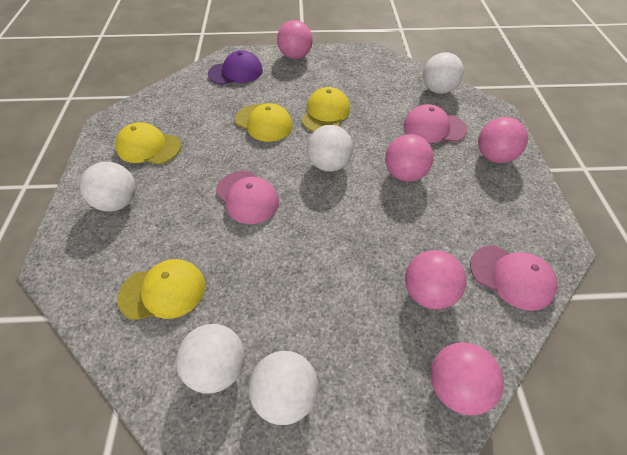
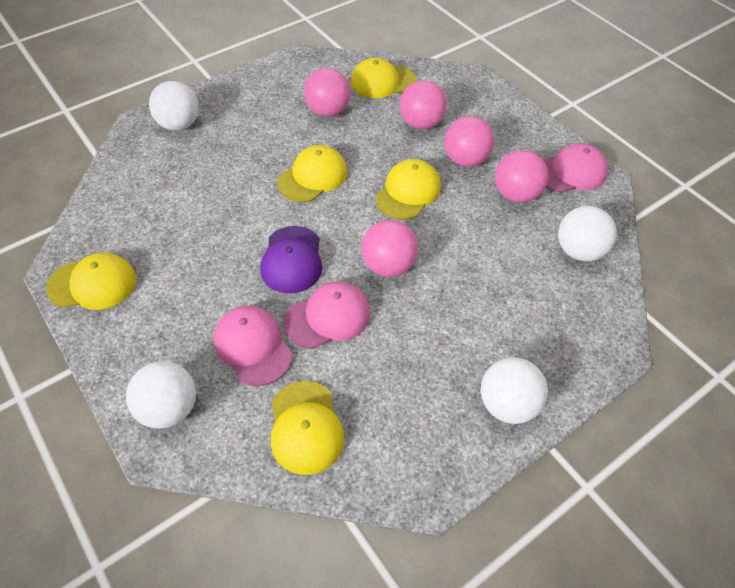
white ball: [80,162,136,212] [176,324,245,393] [249,351,318,425] [307,125,353,172] [423,52,464,94] = 5 -> [126,361,196,429] [149,81,199,131] [480,357,548,424] [558,206,617,261] = 4
yellow cap: [115,122,181,165] [117,259,205,321] [235,103,293,142] [302,87,350,132] = 4 -> [46,253,136,310] [271,381,344,475] [277,145,347,202] [351,58,417,98] [375,159,441,220] = 5

